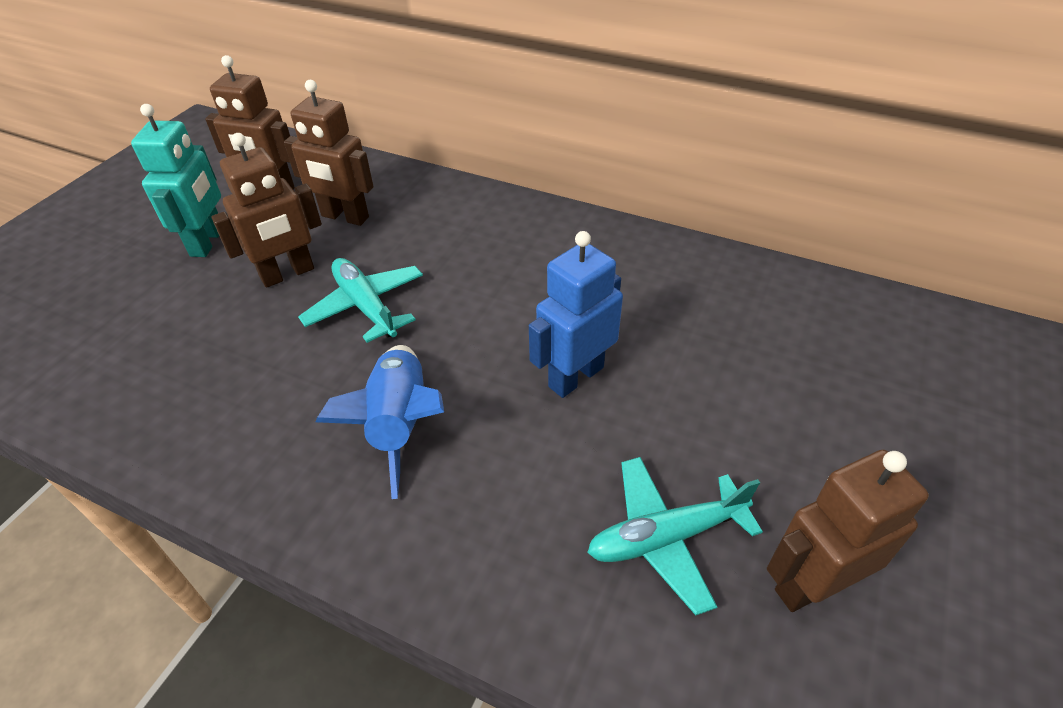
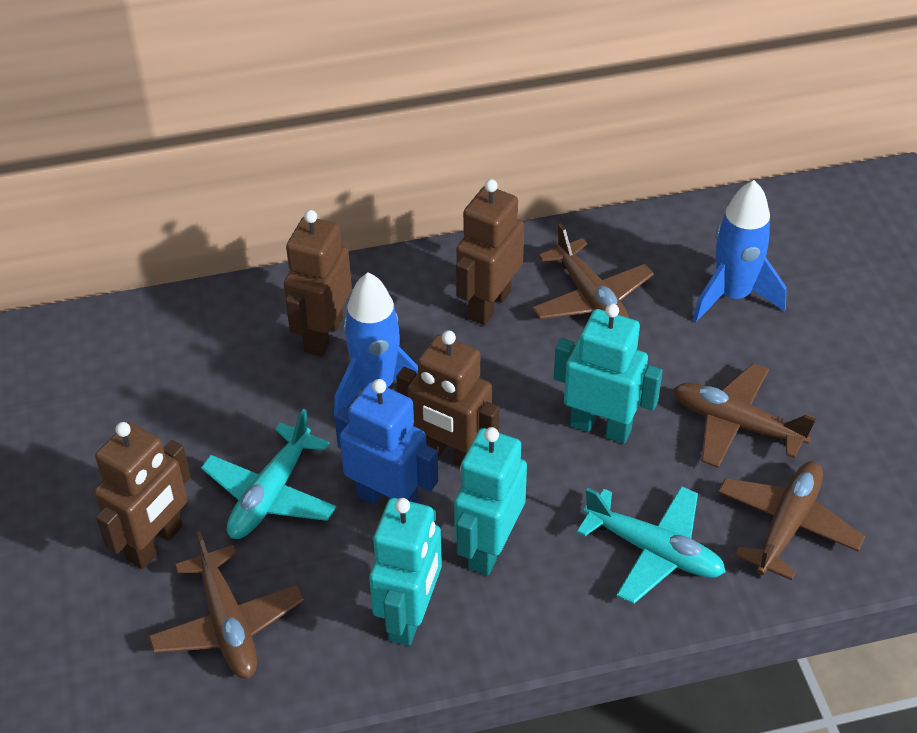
blue rocket: [315,345,444,499] = 1 -> [334,272,418,418] [693,180,787,322] = 2
brown plane: none = 0 -> [148,531,304,679] [532,223,654,319] [674,363,816,468] [718,461,865,580] = 4
turquoise robot: [131,104,221,257] = 1 -> [369,498,442,646] [454,427,527,575] [554,304,663,444] = 3

